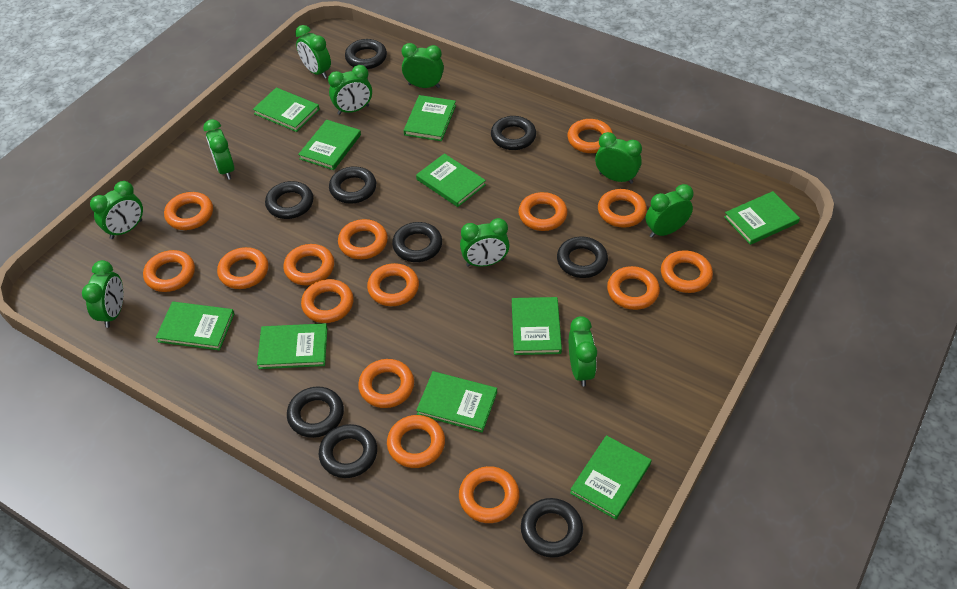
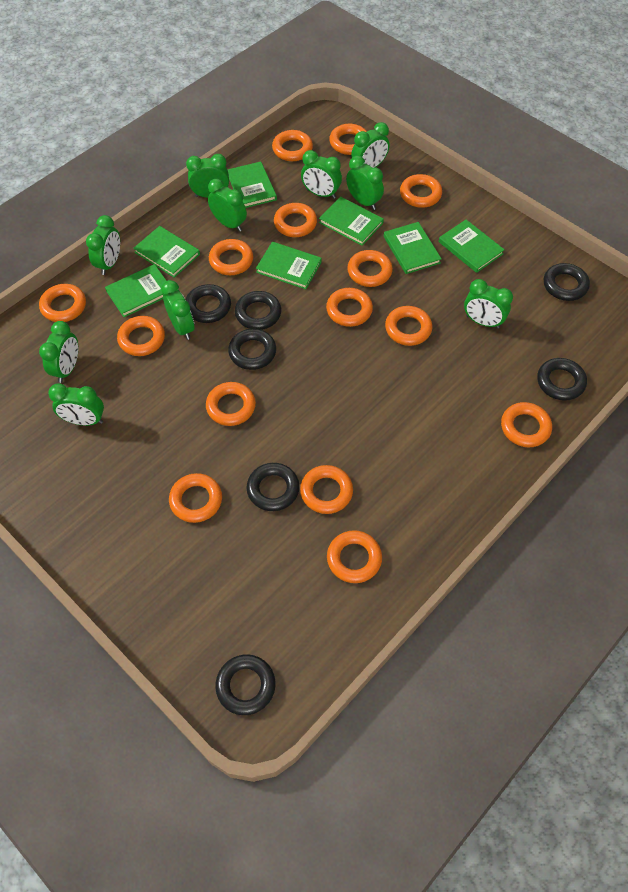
black ring: [265,181,313,219] [287,387,344,438] [319,424,377,478] [329,166,376,204] [345,39,387,69] [392,222,442,262] [491,116,536,150] [521,498,583,558] [557,237,608,278] = 9 -> [186,284,231,323] [215,654,275,715] [228,329,276,370] [235,291,281,330] [247,463,300,511] [537,358,587,401] [544,263,590,301] = 7
green book: [156,302,234,350] [253,87,320,132] [257,323,327,369] [298,120,361,170] [404,95,456,141] [416,153,486,207] [416,371,497,433] [512,297,562,355] [570,435,651,520] [724,191,800,245] = 10 -> [105,264,166,317] [133,226,200,278] [227,162,277,208] [256,242,322,289] [319,197,384,246] [384,222,442,274] [438,220,505,273] = 7

